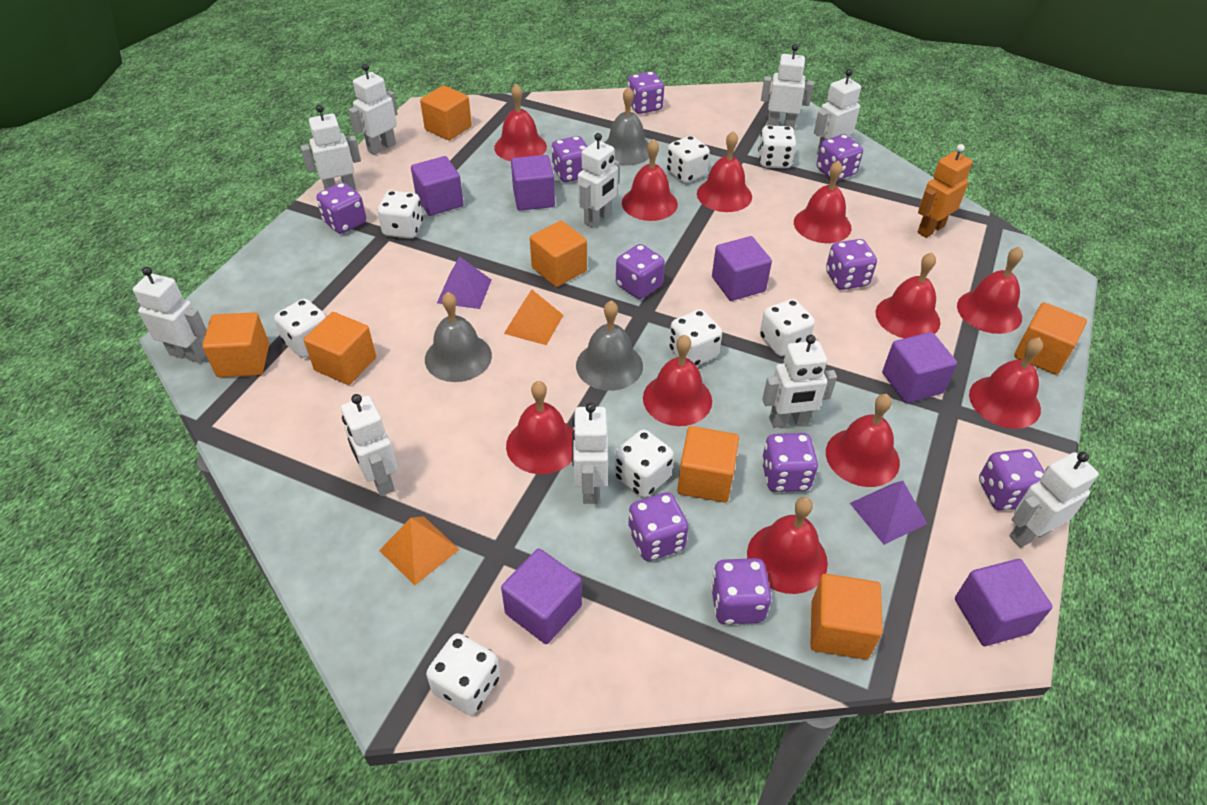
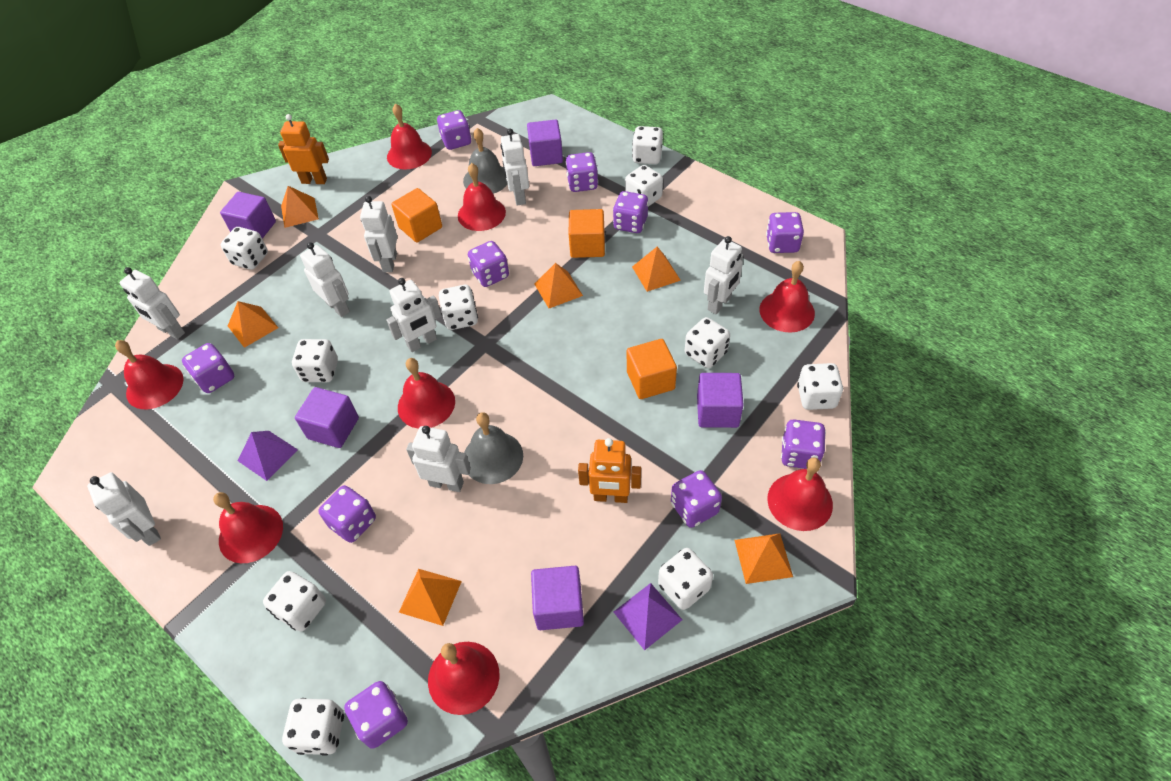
grey bell: [425,292,492,382] [576,301,643,391] [604,87,649,165] = 3 -> [463,128,507,194] [464,412,523,484] = 2
orange cube: [202,312,269,377] [304,312,376,385] [420,85,472,140] [530,221,587,287] [677,426,739,503] [810,574,883,660] [1014,302,1087,375] = 7 -> [391,188,442,243] [568,209,605,258] [627,339,677,399] = 3
orange pyramid: [379,516,460,586] [504,289,563,345] = 2 -> [228,301,278,348] [281,186,319,228] [399,569,462,626] [535,263,583,308] [632,247,681,292] [734,533,793,584] = 6
orange robot: [918,144,973,238] = 1 -> [278,114,329,184] [578,438,641,503] = 2
purple cube: [411,156,464,216] [501,548,582,644] [511,155,555,211] [712,236,772,301] [882,332,957,403] [955,559,1053,646] = 6 -> [220,192,276,239] [295,387,359,448] [527,119,563,166] [531,566,584,630] [697,373,744,428] = 5
red bell: [494,84,547,161] [506,381,573,474] [622,139,678,221] [643,335,712,426] [697,131,752,212] [747,497,828,594] [794,160,852,243] [826,394,900,487] [876,252,940,338] [957,247,1023,334] [969,337,1043,429] = 11 -> [115,340,183,409] [213,492,283,563] [387,103,432,169] [398,358,455,429] [428,642,499,715] [458,163,506,231] [759,261,815,332] [767,457,833,531] = 8
white dice: [274,299,327,358] [377,191,423,239] [426,633,500,715] [614,430,674,498] [666,136,710,183] [669,309,722,366] [758,126,796,168] [760,299,815,356] = 8 -> [221,227,268,270] [263,571,326,631] [282,698,344,756] [292,339,338,382] [439,285,478,330] [625,165,663,207] [632,126,663,164] [658,548,713,610] [685,317,730,368] [797,363,843,410] = 10
white robot: [133,267,207,363] [301,105,361,190] [341,394,398,496] [349,64,398,155] [572,402,608,504] [578,133,620,228] [761,44,814,129] [762,335,837,428] [814,69,861,155] [1009,452,1099,548] = 10 -> [87,472,161,546] [120,267,185,340] [300,242,350,317] [360,196,397,272] [386,278,442,352] [406,426,471,492] [500,128,529,206] [704,236,743,314] = 8

